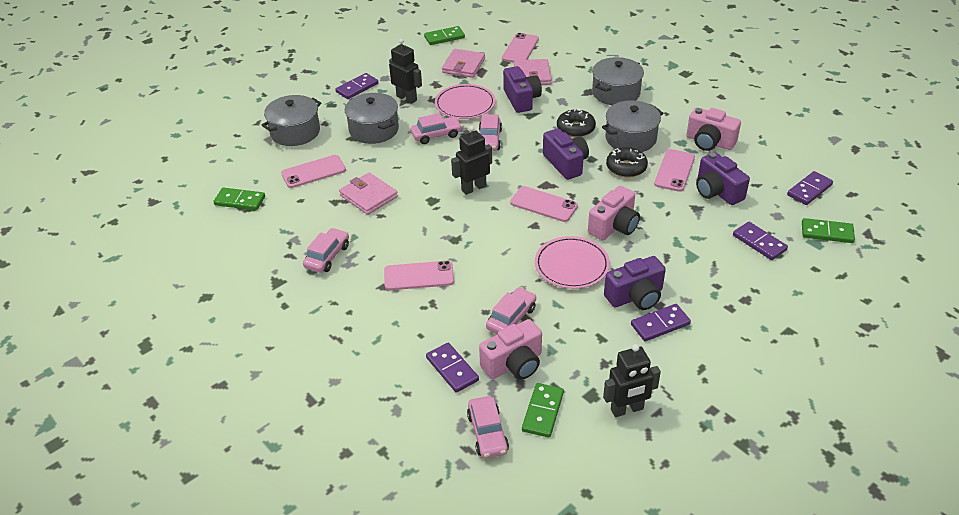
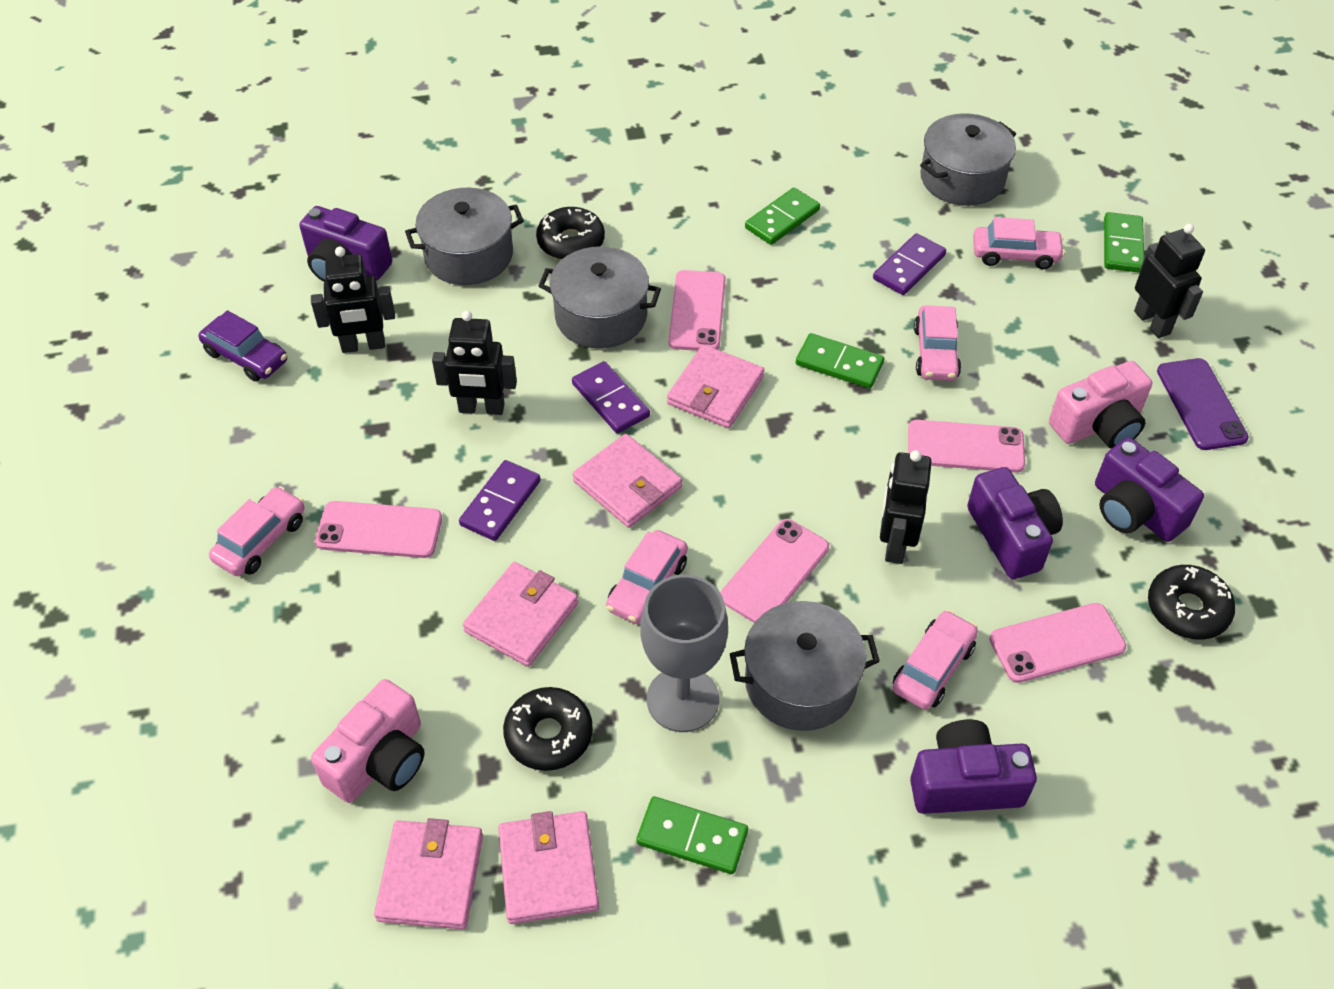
black donut: [557,109,596,137] [606,147,648,178] = 2 -> [503,687,593,771] [536,207,605,259] [1148,565,1235,640] = 3
black robot: [389,39,422,104] [451,126,492,195] [603,344,661,417] = 3 -> [311,247,395,353] [432,311,517,415] [880,450,932,564] [1134,224,1205,338] = 4
grey goblet: none = 0 -> [640,574,728,732] = 1
pink camera: [479,319,542,380] [588,186,640,240] [686,107,741,151] = 3 -> [311,679,425,803] [1049,361,1152,449] = 2
pink plate: [435,84,496,119] [535,236,610,289] = 2 -> none = 0
pink wallet: [339,172,398,215] [442,49,485,78] [514,59,552,85] = 3 -> [374,818,483,929] [463,562,578,667] [498,811,599,924] [573,434,682,528] [667,345,764,428] = 5
purple car: none = 0 -> [198,310,287,381] = 1
purple domino: [335,73,378,99] [426,343,479,393] [631,304,691,341] [733,222,788,260] [787,171,833,205] = 5 -> [459,460,541,541] [572,361,650,433] [873,233,946,295] = 3
purple phone: none = 0 -> [1157,358,1249,450] = 1

